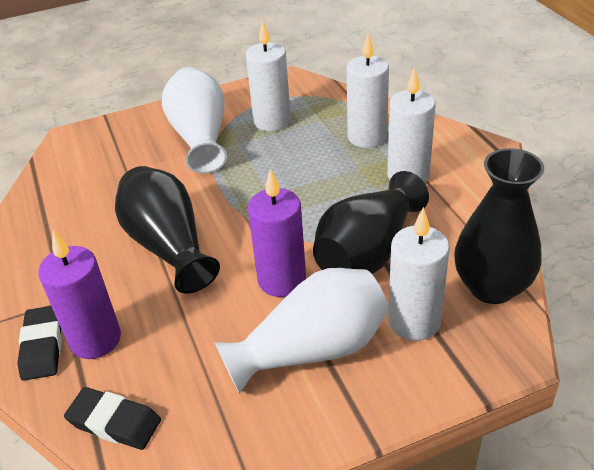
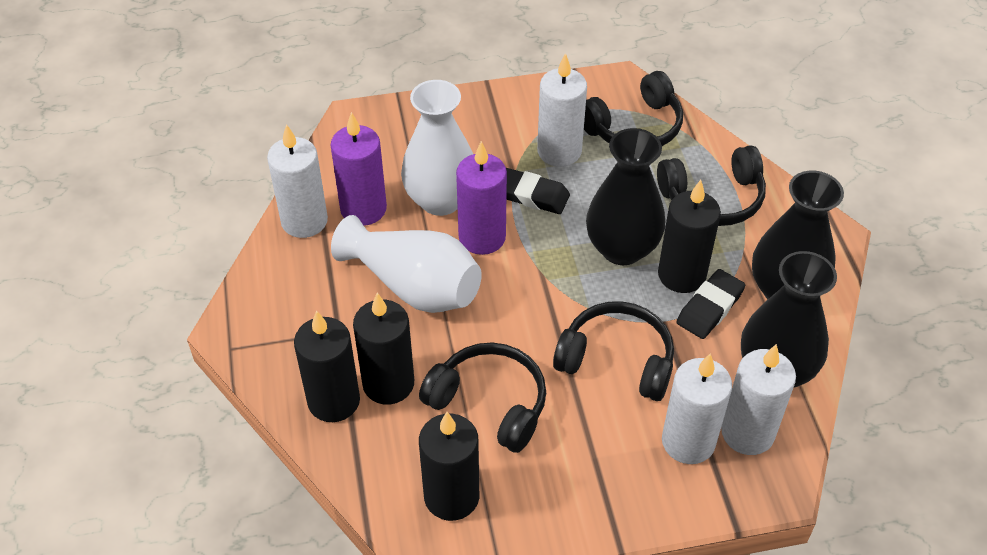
black candle: none = 0 -> [294,310,360,422] [353,293,414,405] [419,412,479,521] [658,180,721,293] = 4
black headphones: none = 0 -> [419,343,546,453] [553,301,674,401] [584,71,683,146] [657,145,766,226] = 4

